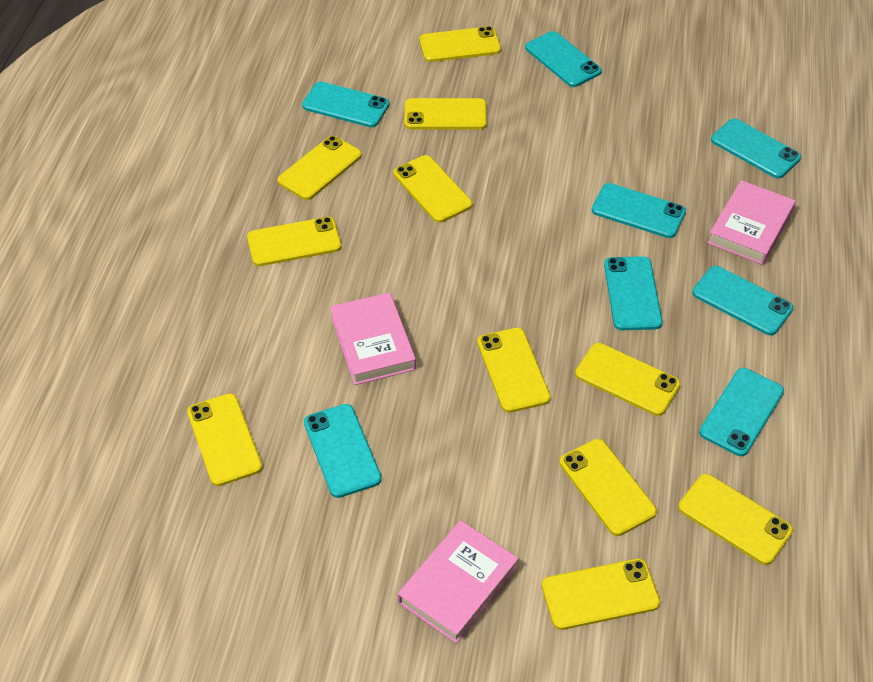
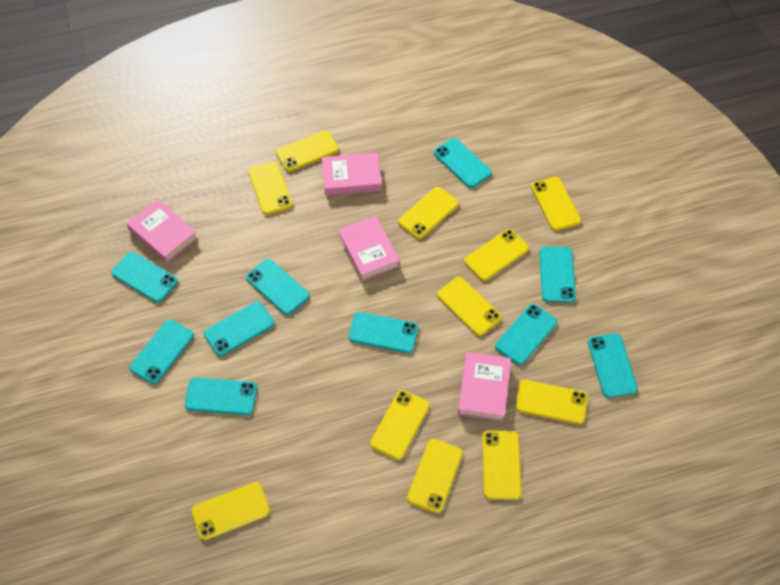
pink book: [330,292,416,385] [398,520,518,644] [707,180,796,265] = 3 -> [127,199,198,263] [322,153,382,195] [338,216,400,281] [458,352,511,422] = 4
turquoise phone: [302,82,389,127] [304,404,382,498] [525,31,602,87] [592,183,686,238] [604,256,662,330] [692,266,793,335] [699,368,784,456] [711,118,801,179] = 8 -> [111,252,178,303] [129,320,194,384] [185,377,257,415] [204,301,275,356] [246,259,310,315] [349,312,419,353] [434,138,492,188] [495,304,557,365] [539,247,576,303] [588,334,638,398] = 10

